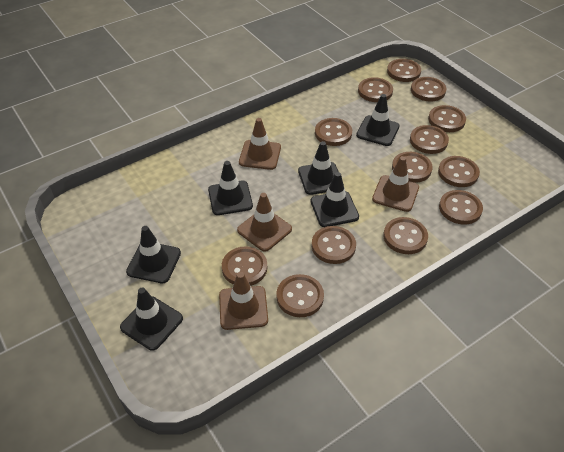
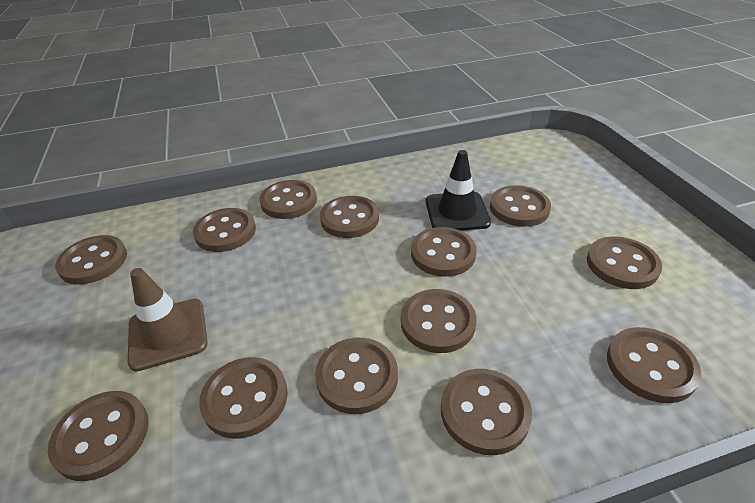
black traffic cone: [120,287,183,351] [126,226,181,283] [208,161,253,215] [298,141,344,195] [310,172,359,227] [356,94,400,146] = 6 -> [426,150,491,231] = 1
brown traffic cone: [219,272,268,330] [237,193,292,251] [239,118,281,170] [372,156,419,212] = 4 -> [128,268,208,372] = 1

